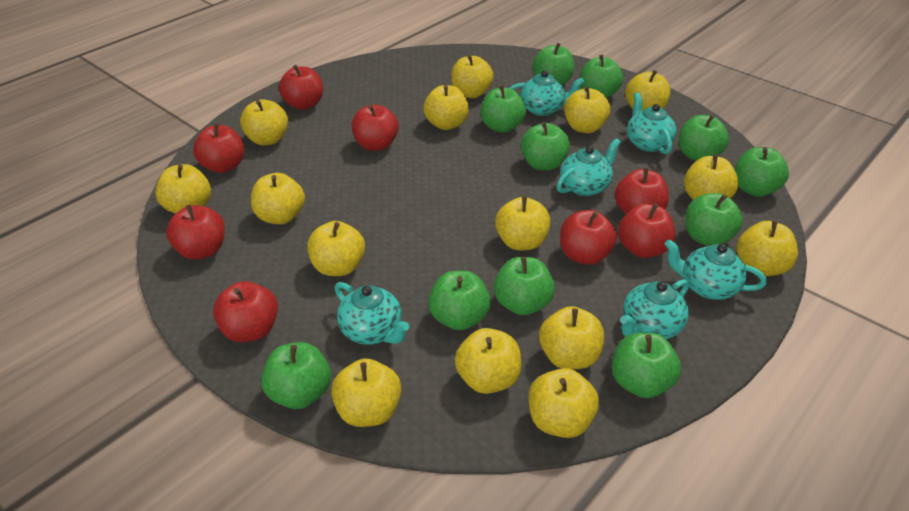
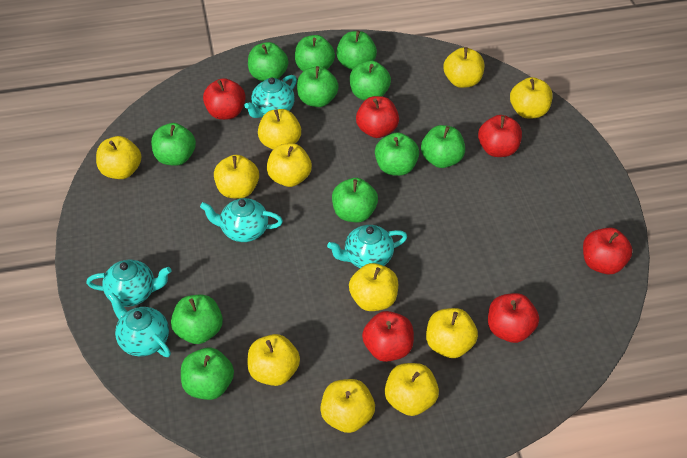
red apple: [166,205,225,260] [193,123,244,173] [213,281,278,342] [279,65,323,110] [351,104,399,151] [560,210,617,265] [615,168,669,214] [618,204,676,258] = 8 -> [203,78,246,120] [356,96,399,138] [362,311,414,362] [478,115,522,157] [488,293,539,343] [583,227,633,274] = 6
turquoise teapot: [335,282,410,345] [510,70,584,116] [557,138,621,196] [620,279,689,339] [627,92,677,154] [664,239,767,300] = 6 -> [86,260,171,307] [108,293,171,357] [200,198,283,242] [244,75,297,118] [327,225,407,268] = 5
yellow apple: [155,164,211,213] [240,99,288,145] [251,173,305,224] [307,221,365,276] [331,358,401,427] [423,85,469,130] [451,55,494,98] [455,328,521,394] [495,196,550,250] [529,368,599,438] [539,306,604,369] [564,86,610,133] [625,70,670,111] [684,154,739,200] [736,221,798,276] = 15 -> [96,136,141,179] [214,155,259,198] [248,334,300,386] [258,109,301,149] [267,143,312,187] [320,379,375,433] [349,263,398,311] [385,363,439,416] [426,308,478,358] [443,47,484,88] [510,77,553,118] = 11

